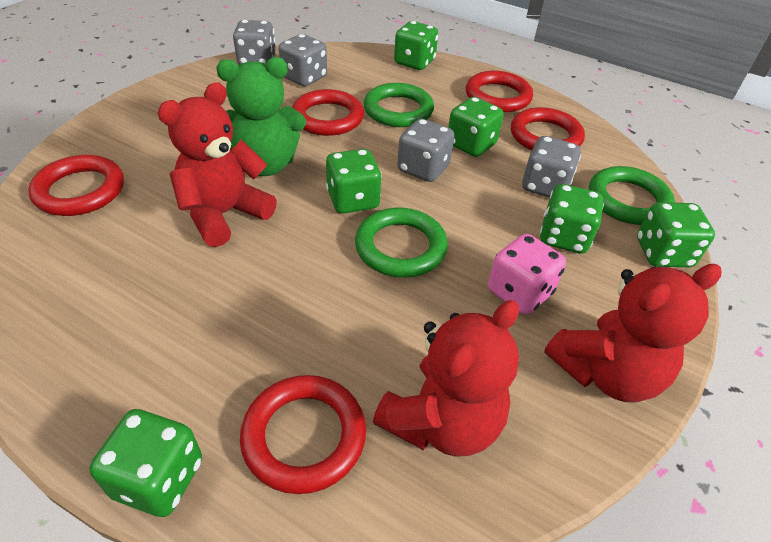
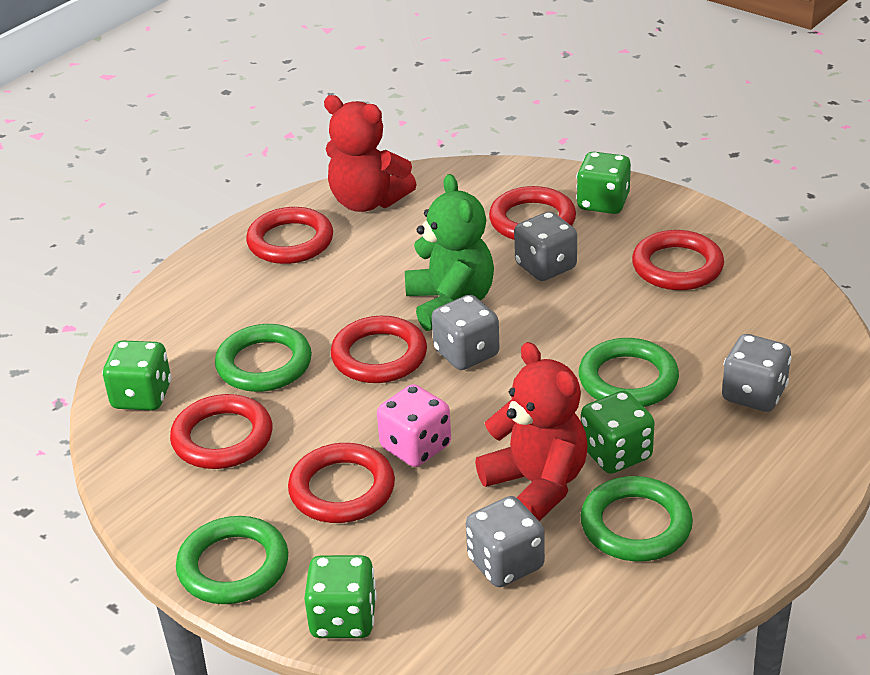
green dice: [89,409,202,517] [326,149,382,214] [394,21,438,70] [448,97,504,157] [540,184,604,254] [637,202,715,267] = 6 -> [103,340,171,410] [304,555,377,638] [576,152,631,214] [581,391,655,474] = 4
green ring: [355,208,448,278] [364,83,434,127] [589,166,675,225] = 3 -> [176,516,288,604] [215,324,312,392] [579,338,679,407] [580,476,693,562] = 4
red ring: [28,155,124,216] [240,375,366,494] [292,89,364,136] [466,71,533,112] [511,107,585,151] = 5 -> [170,394,272,469] [246,207,333,264] [288,443,395,523] [331,316,427,383] [489,186,576,240] [632,230,724,290] = 6
red teddy bear: [157,82,277,247] [373,300,519,457] [544,264,722,403] = 3 -> [324,95,417,212] [475,342,588,521] = 2

